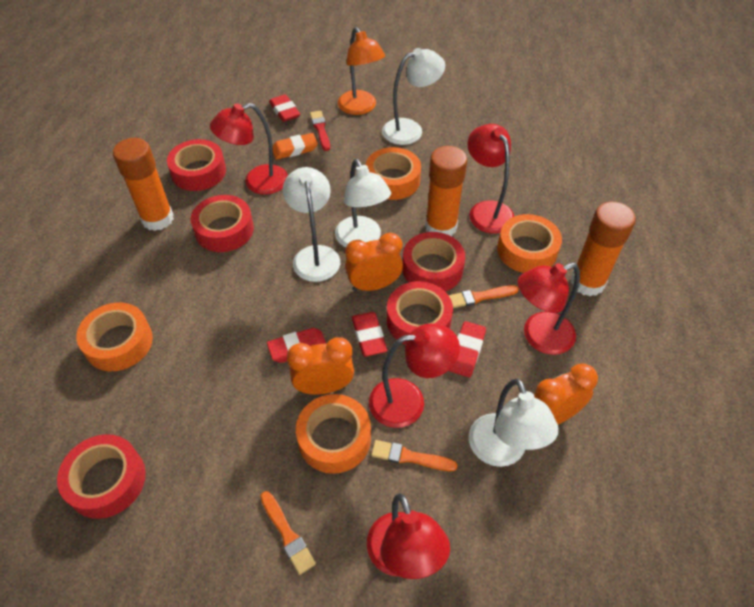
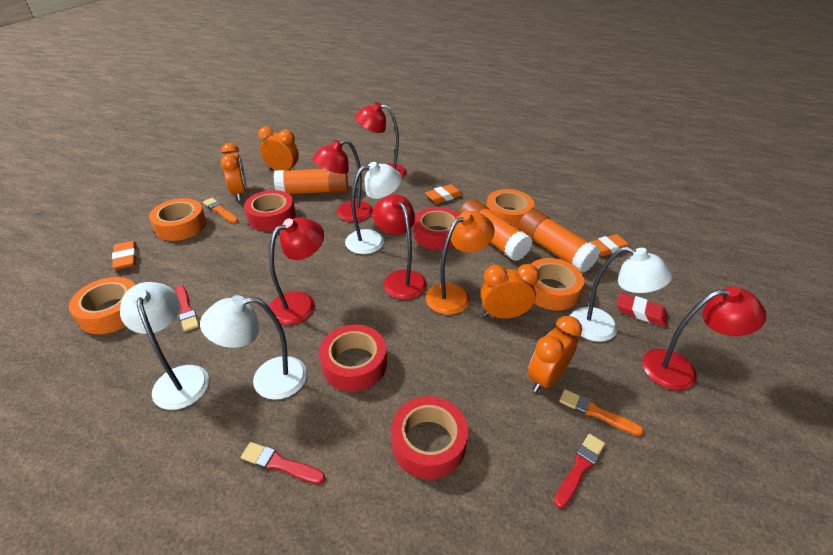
orange brush: [260,491,316,575] [371,440,458,471] [449,285,519,308] = 3 -> [203,198,238,223] [559,389,644,436] = 2
orange clock: [287,338,354,395] [345,233,403,291] [534,363,598,424] = 3 -> [221,143,247,201] [258,126,299,171] [481,264,540,319] [528,316,582,393] = 4
orange eraser: [273,133,318,160] = 1 -> [112,241,137,270] [425,184,463,204] [590,234,630,256] = 3
red brush: [310,111,330,151] = 1 -> [176,285,199,332] [241,442,325,484] [554,434,605,508] = 3
red eraser: [267,328,326,363] [269,94,300,122] [352,312,387,357] [449,321,486,377] = 4 -> [617,293,668,327] = 1
red tape: [57,434,146,519] [167,139,226,191] [191,195,254,252] [387,281,453,345] [402,232,465,291] = 5 -> [244,190,296,231] [319,325,387,392] [391,396,468,479] [413,207,460,250] = 4

